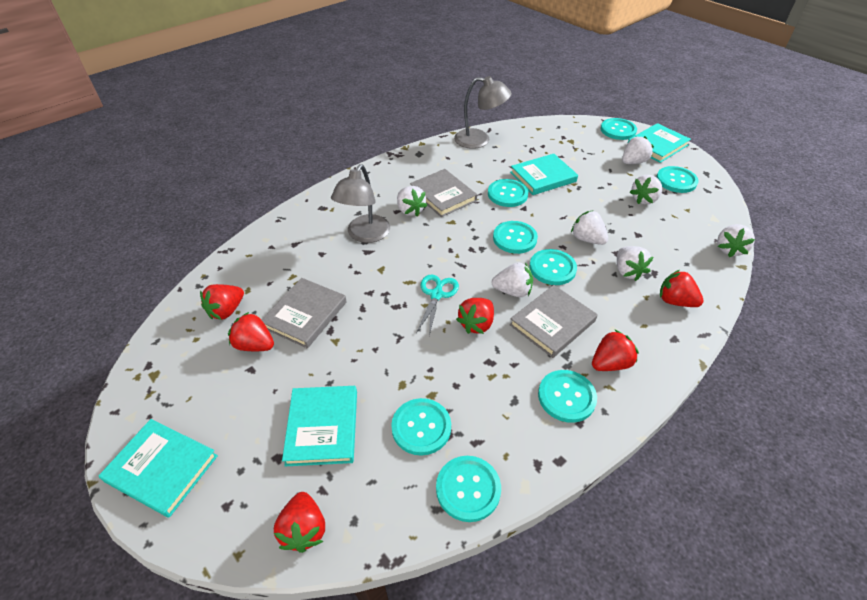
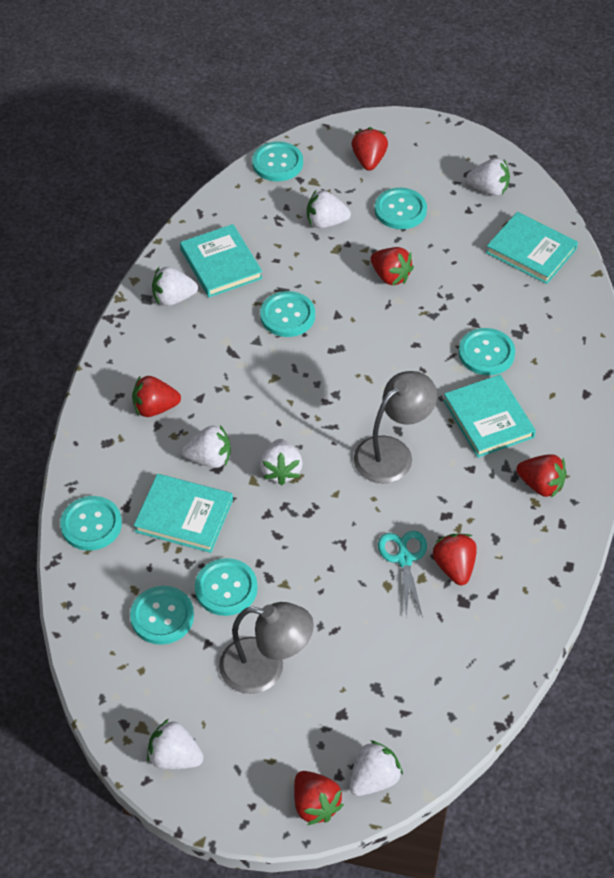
grey book: [261,278,347,348] [410,169,477,217] [509,285,598,358] = 3 -> none = 0
turquoise button: [391,398,451,456] [436,456,501,522] [488,179,528,207] [493,221,538,254] [529,249,577,285] [538,370,597,423] [601,118,637,140] [656,166,699,193] = 8 -> [60,496,122,551] [130,586,194,645] [195,558,258,616] [252,141,303,181] [260,291,315,337] [375,188,427,229] [459,328,515,375] = 7

